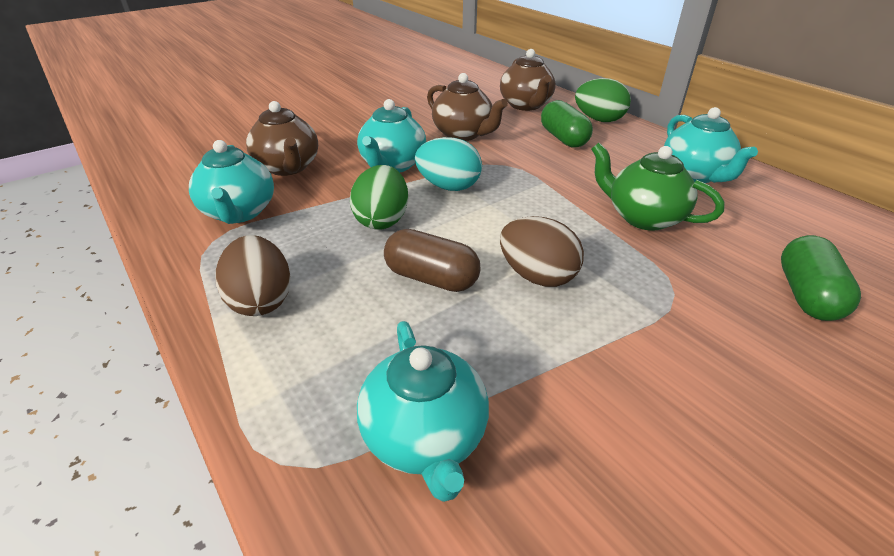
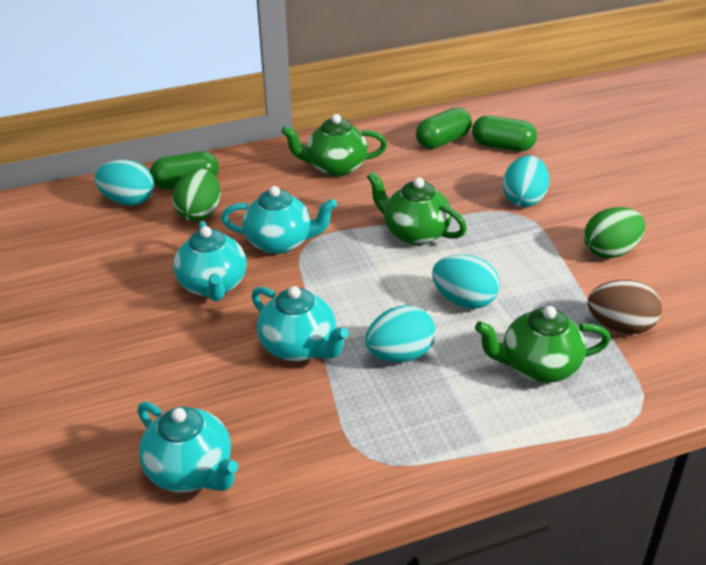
brown capsule: [384,229,481,292] = 1 -> none = 0
brown egg: [216,235,291,316] [500,216,584,287] = 2 -> [588,280,662,334] = 1
brown teapot: [246,101,318,176] [427,73,508,141] [500,49,556,111] = 3 -> none = 0
green capsule: [541,100,593,147] [781,235,861,321] = 2 -> [150,151,219,189] [416,108,472,149] [472,115,537,151] = 3
green teapot: [591,143,725,231] = 1 -> [281,114,387,177] [367,172,467,245] [475,306,611,383] = 3
turquoise egg: [415,137,482,191] = 1 -> [94,160,154,206] [365,305,436,362] [432,254,500,309] [503,155,549,207] = 4

